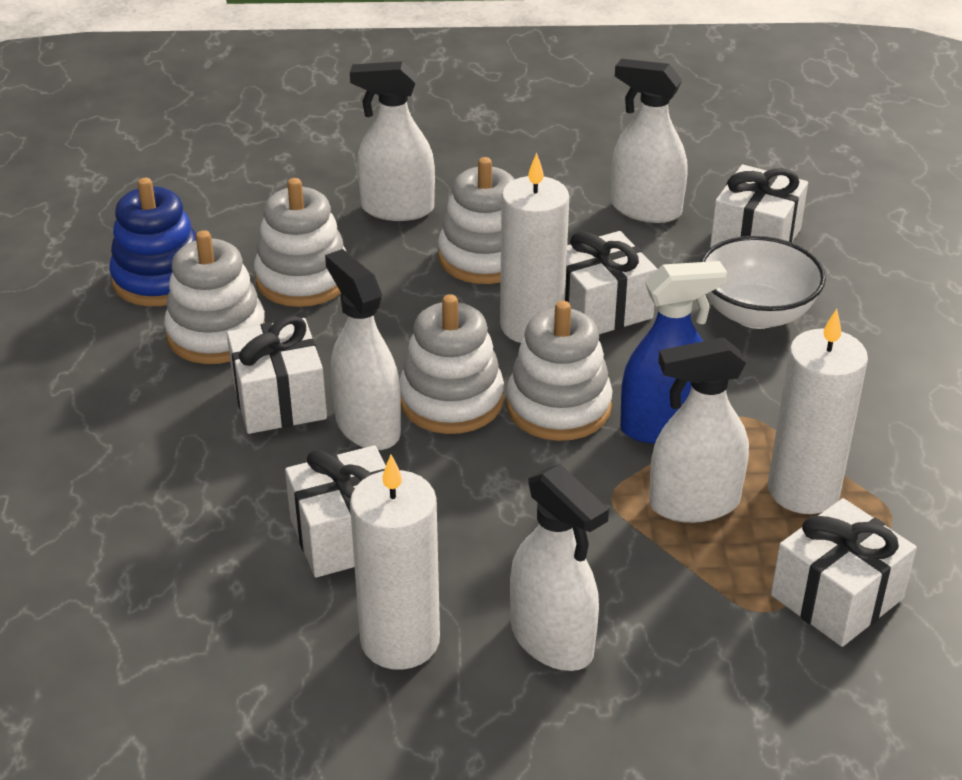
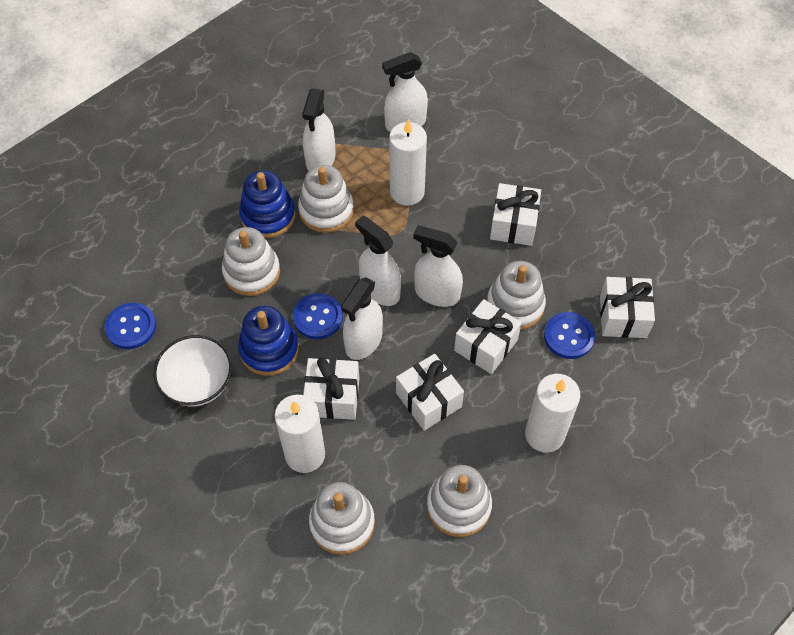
blue button: none = 0 -> [105,303,156,349] [293,293,343,339] [544,312,595,359] = 3
blue spray bottle: [620,261,727,444] = 1 -> none = 0
blue stacking toy: [109,178,196,306] = 1 -> [238,306,299,376] [239,170,295,238] = 2

